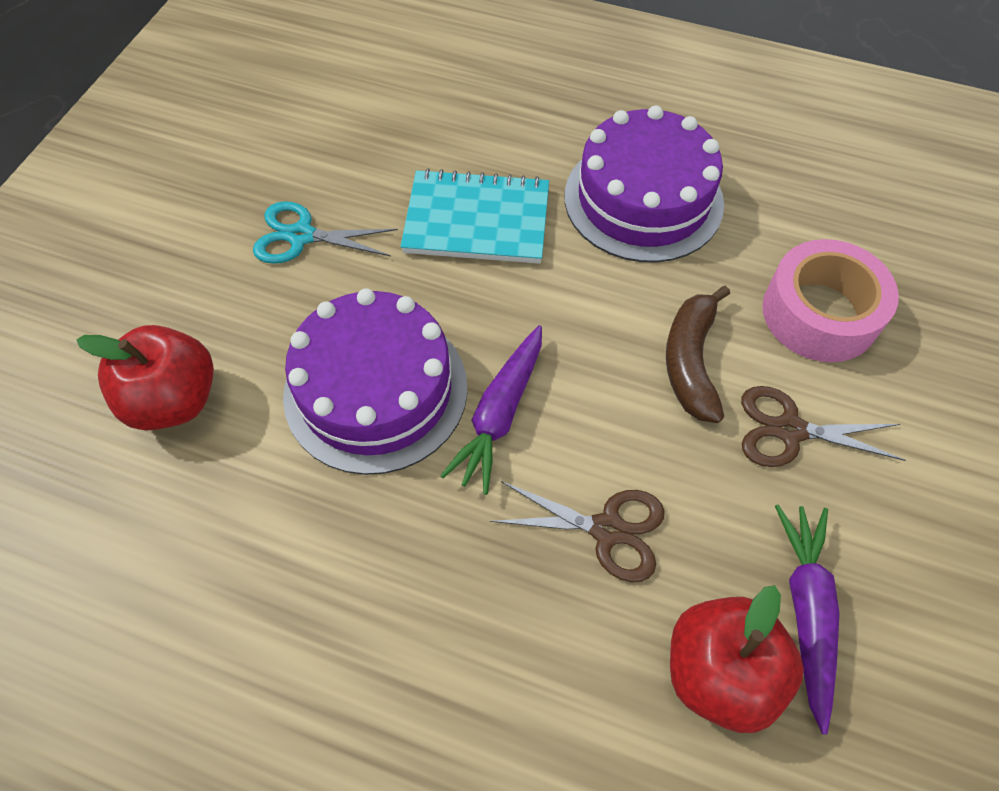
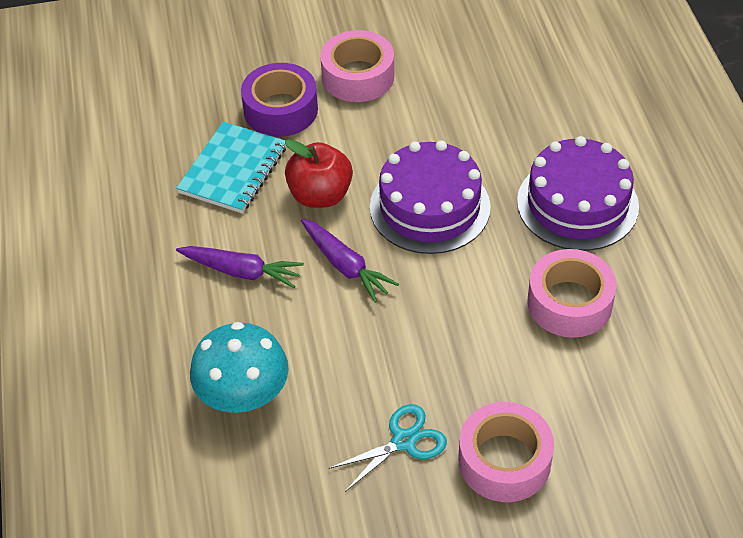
brown banana: [666,286,730,423] = 1 -> none = 0
brown scissors: [490,481,665,582] [741,386,906,467] = 2 -> none = 0
pink tape: [762,239,899,362] = 1 -> [320,30,394,102] [459,402,554,502] [528,249,617,338] = 3
purple tape: none = 0 -> [241,63,318,137] = 1
red apple: [76,325,214,431] [670,585,804,733] = 2 -> [285,139,353,208] = 1
turquoise mushroom: none = 0 -> [190,322,289,413] = 1

